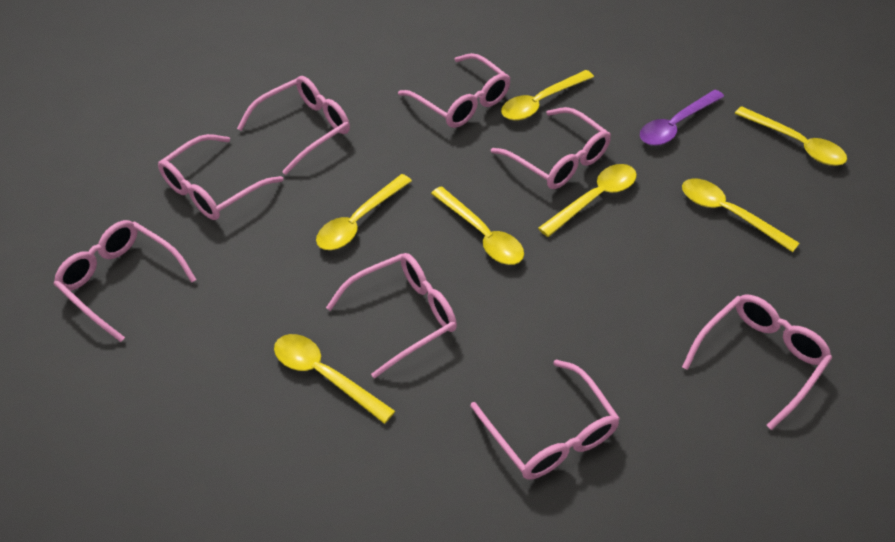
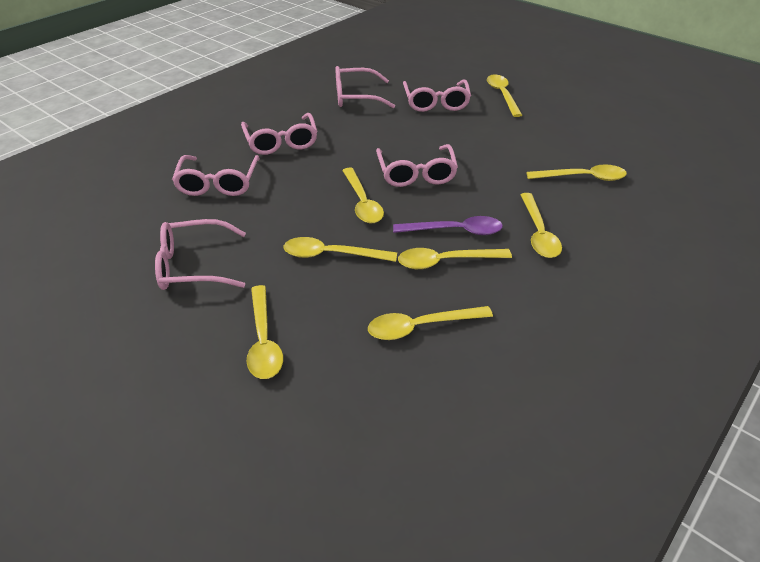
pink glasses: [54,220,197,342] [158,134,283,220] [237,76,350,175] [326,253,457,379] [398,53,510,128] [471,359,620,480] [491,107,611,189] [682,295,832,430] = 8 -> [155,219,246,290] [172,155,260,196] [241,113,317,155] [335,66,395,108] [376,144,458,187] [403,80,471,112] = 6
yellow spoon: [274,334,395,424] [316,174,412,250] [431,186,524,265] [501,70,594,121] [538,164,637,237] [682,178,800,252] [735,106,847,166] = 7 -> [247,285,283,379] [284,237,397,262] [342,167,384,223] [368,306,493,340] [398,248,512,269] [487,74,522,117] [520,193,562,258] [526,164,627,181] = 8

